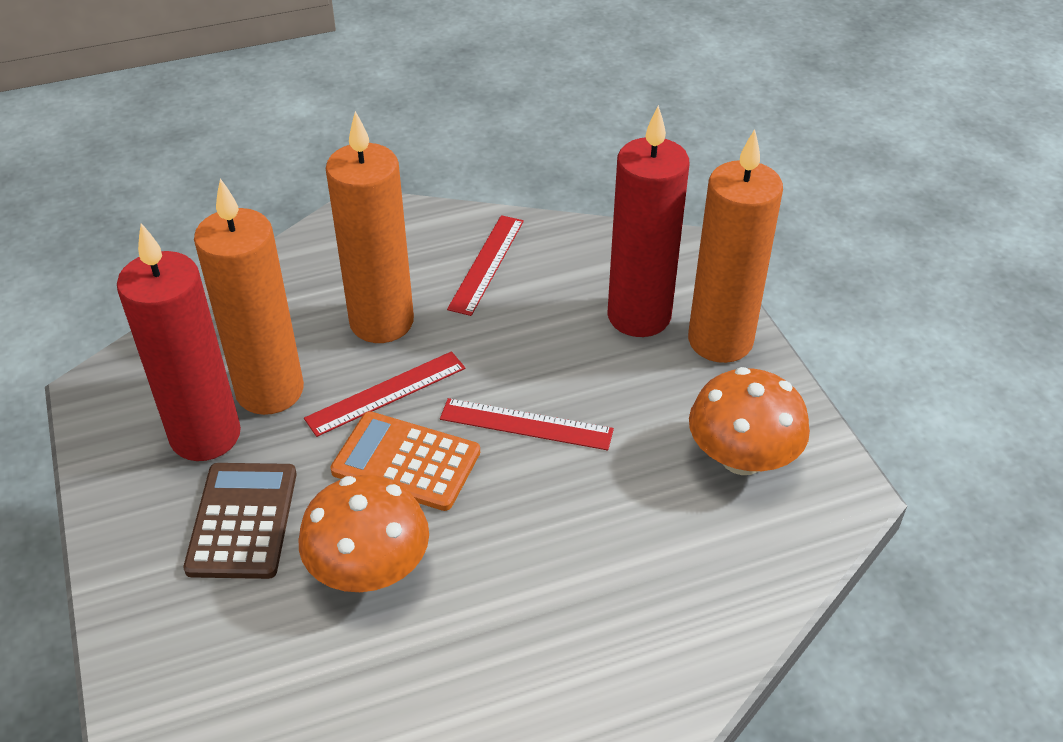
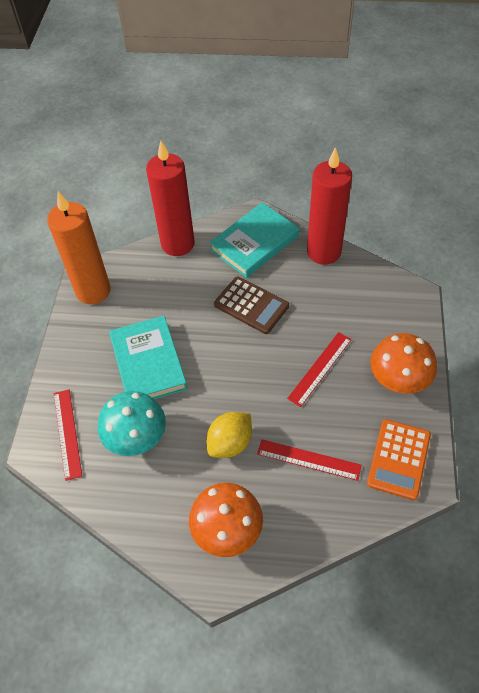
orange candle: [194,178,304,415] [326,111,414,343] [688,129,783,363] = 3 -> [47,191,111,304] = 1
turquoise book: none = 0 -> [109,316,187,399] [209,202,299,278] = 2
turquoise mushroom: none = 0 -> [98,391,166,456] = 1
yellow lemon: none = 0 -> [207,412,252,458] = 1

